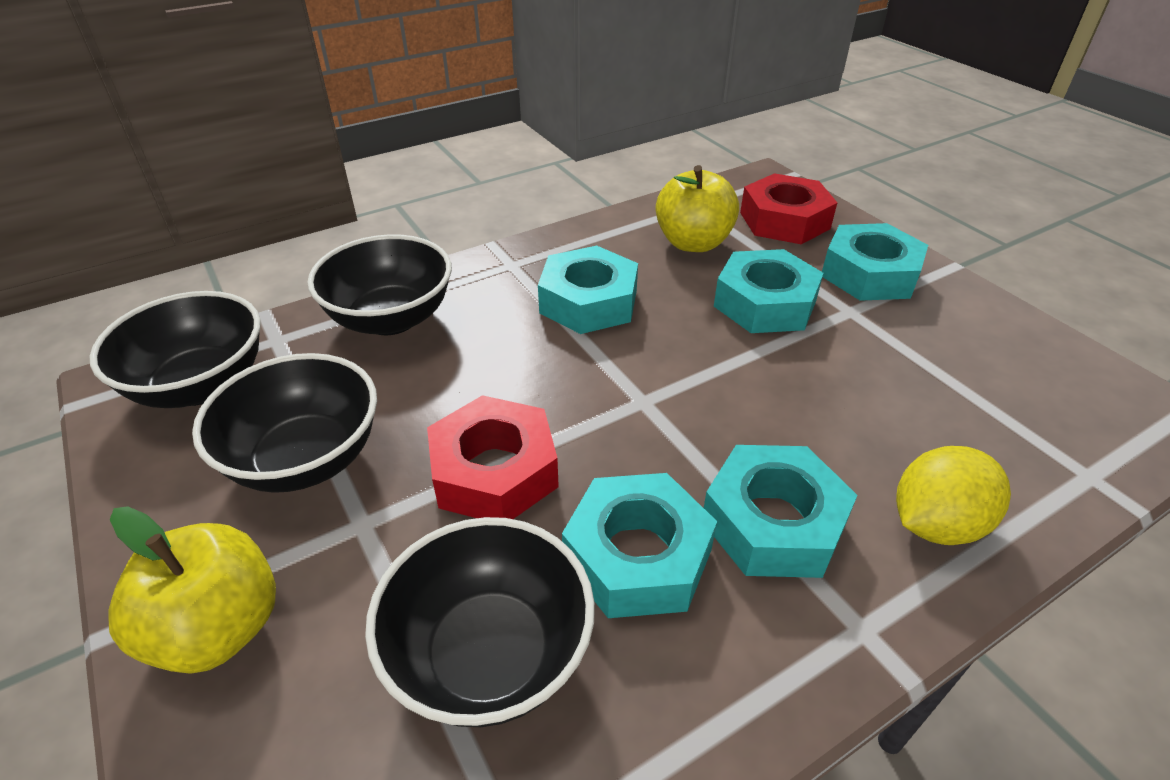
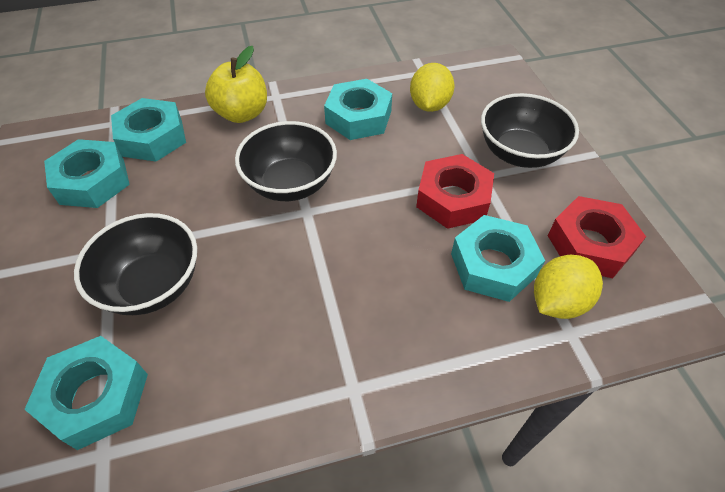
black bowl: [90,291,261,408] [192,353,377,493] [307,234,452,335] [365,517,595,727] = 4 -> [74,213,197,315] [235,121,337,201] [481,93,579,168] = 3
yellow apple: [108,506,276,674] [656,165,739,252] = 2 -> [205,46,267,123] = 1
yellow lemon: [896,446,1011,545] = 1 -> [410,63,455,112] [534,255,603,319] = 2

